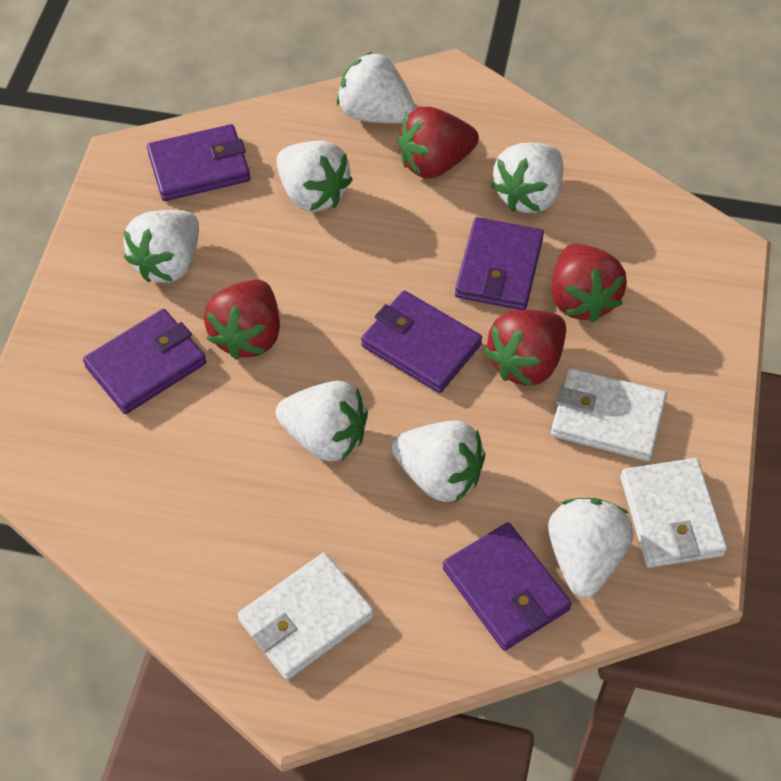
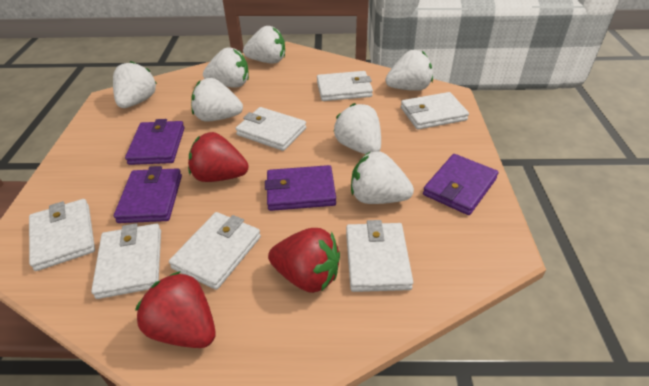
purple wallet: [83,309,207,414] [147,124,251,201] [361,291,482,393] [443,522,572,651] [455,217,544,310] = 5 -> [114,166,182,223] [125,119,184,165] [265,165,336,211] [423,154,498,215] = 4
red strawberry: [204,280,280,360] [398,106,479,178] [484,310,566,387] [551,244,627,323] = 4 -> [135,271,216,348] [188,132,249,182] [268,228,340,293] = 3
white wallet: [238,553,374,680] [551,368,667,461] [620,458,727,568] = 3 -> [29,199,95,271] [91,223,161,299] [169,212,261,290] [236,107,306,151] [317,71,373,101] [346,220,413,292] [401,92,469,130] = 7

